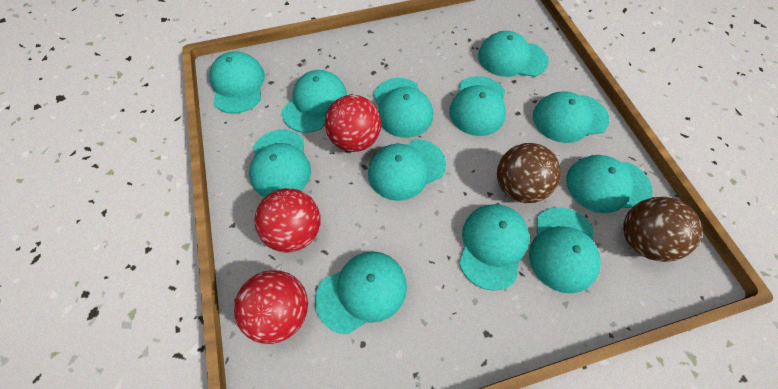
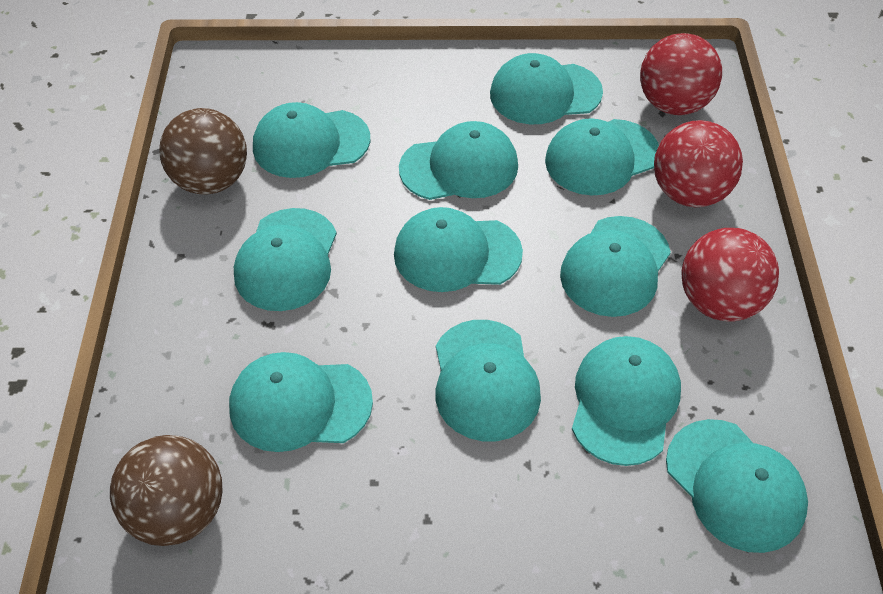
turquoise cap: [210,51,265,114] [249,130,311,197] [282,70,347,133] [315,252,407,334] [368,139,446,201] [374,78,433,138] [449,76,506,136] [459,204,529,291] [478,31,549,77] [529,207,601,294] [533,91,609,143] [566,155,653,213] = 12 -> [229,352,373,452] [234,208,337,311] [253,102,371,178] [394,207,523,292] [399,121,518,200] [436,320,541,441] [490,53,603,124] [545,118,659,195] [560,216,671,317] [572,336,681,466] [666,419,808,553] = 11

